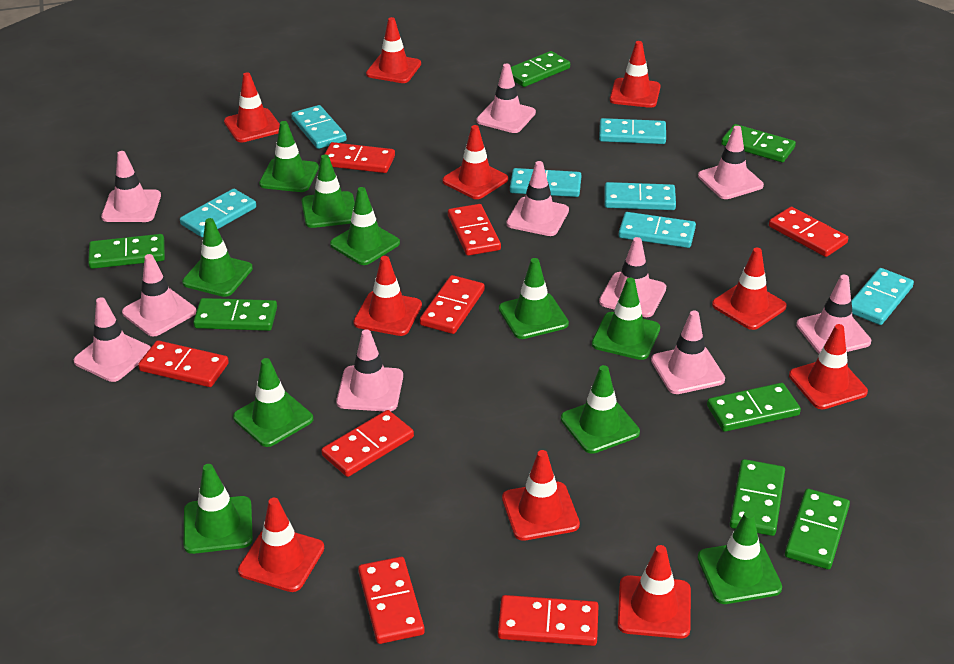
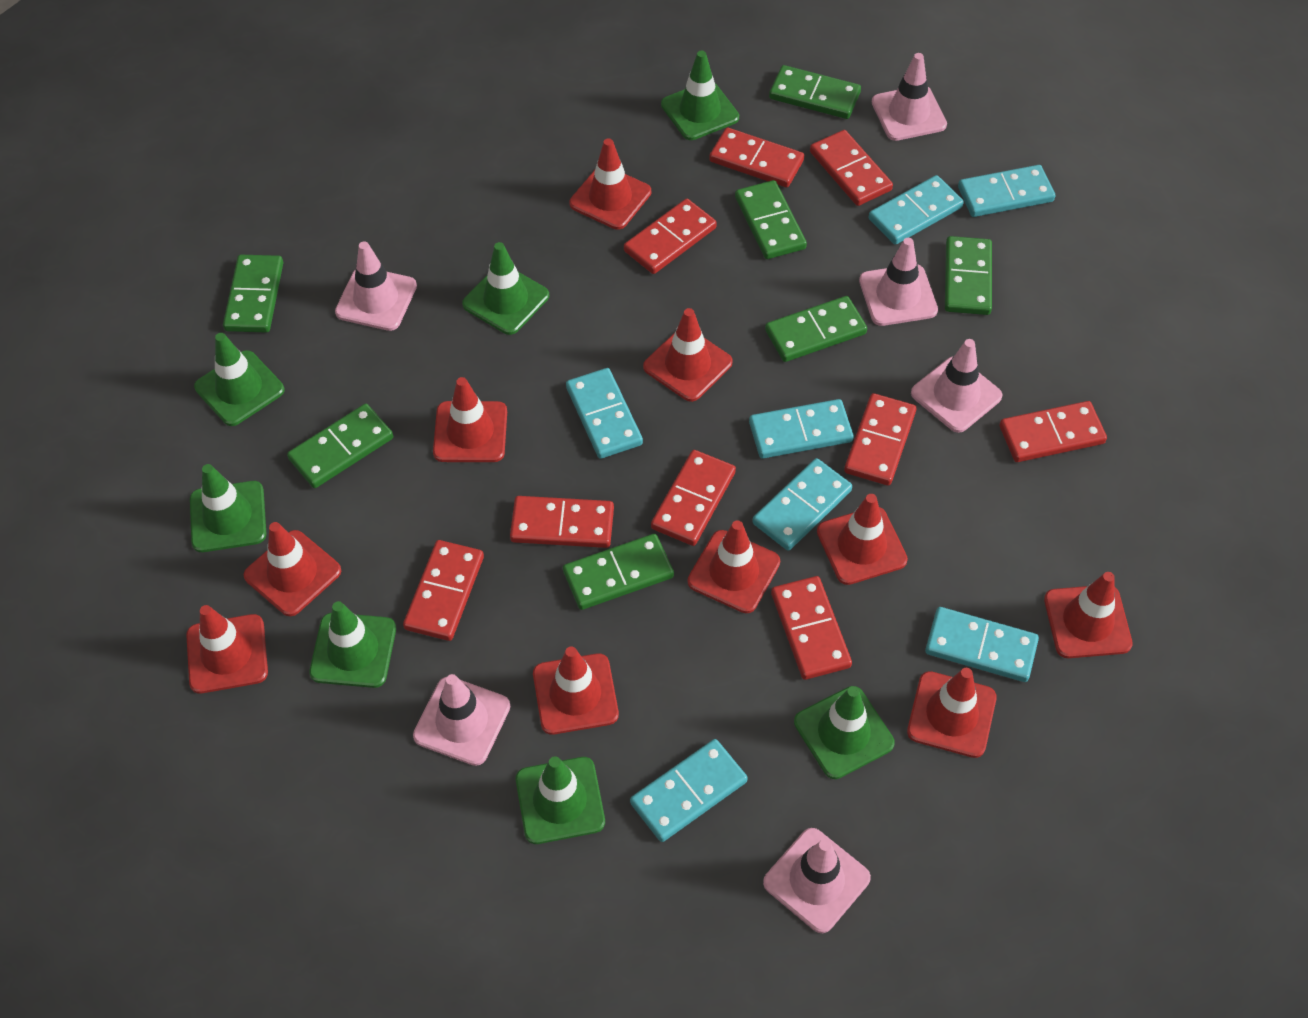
green traffic cone: [182,218,253,297] [184,464,253,554] [233,358,313,447] [259,121,319,192] [302,154,355,228] [330,187,400,265] [499,258,569,339] [561,365,640,454] [592,278,660,360] [698,511,782,604] = 10 -> [190,464,266,552] [194,333,284,426] [309,601,396,688] [462,242,549,335] [516,756,605,844] [661,50,739,140] [794,686,895,779] = 7
pink traffic cone: [74,297,151,382] [101,151,161,222] [122,254,196,337] [336,329,403,411] [477,64,536,133] [506,161,569,236] [599,237,666,317] [651,311,725,394] [698,126,764,199] [796,275,871,354] = 10 -> [335,241,417,331] [413,674,510,766] [763,828,871,933] [859,238,938,326] [872,53,947,141] [911,339,1003,433] = 6
red domino: [138,340,229,387] [321,410,414,477] [325,142,395,173] [358,557,425,644] [420,275,485,334] [448,204,501,256] [498,595,599,646] [769,207,848,257] = 8 -> [403,540,484,641] [510,496,614,548] [624,199,717,274] [651,450,736,546] [709,127,804,188] [771,576,852,680] [810,130,893,206] [844,393,916,486] [999,401,1107,462] = 9

